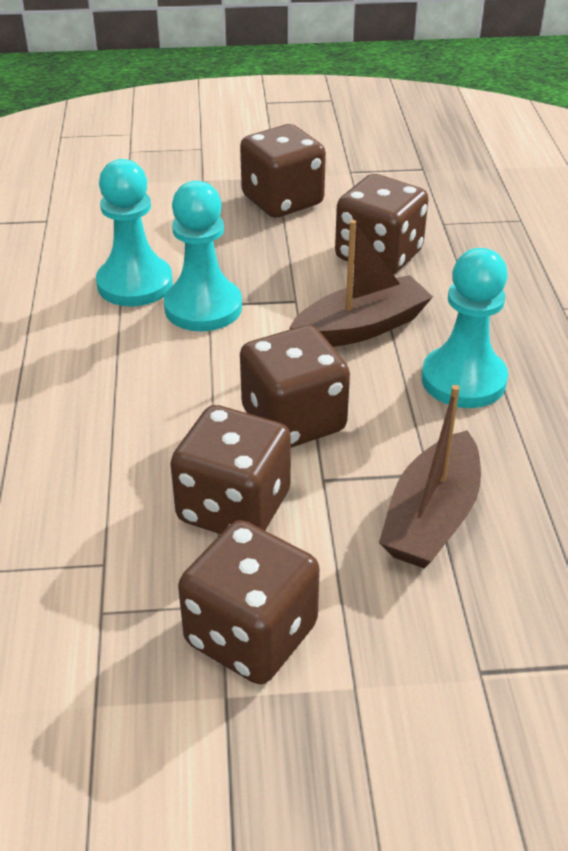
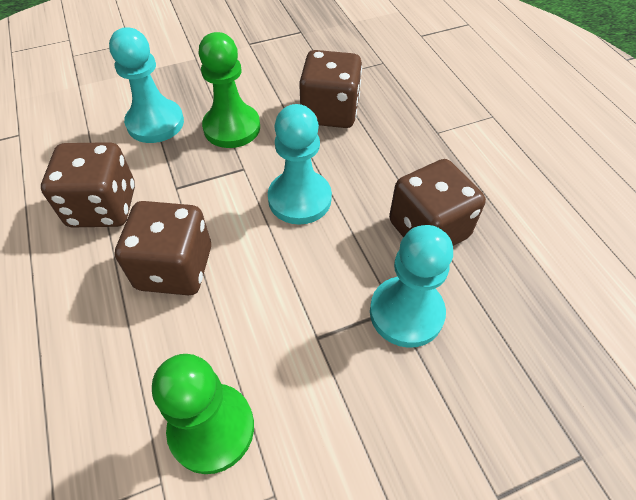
brown boat: [289,220,433,347] [379,385,481,568] = 2 -> none = 0
brown dice: [170,405,291,534] [178,520,320,684] [240,124,326,218] [240,325,350,448] [335,174,428,274] = 5 -> [41,142,135,227] [115,201,211,296] [299,50,362,128] [389,159,486,246] = 4
green pawn: none = 0 -> [152,354,254,474] [199,32,260,148] = 2

